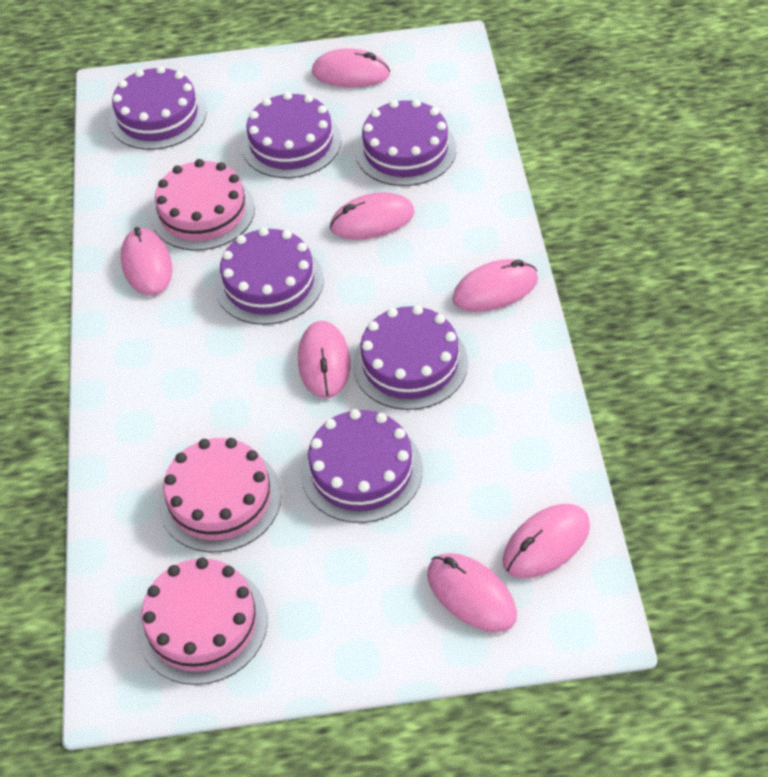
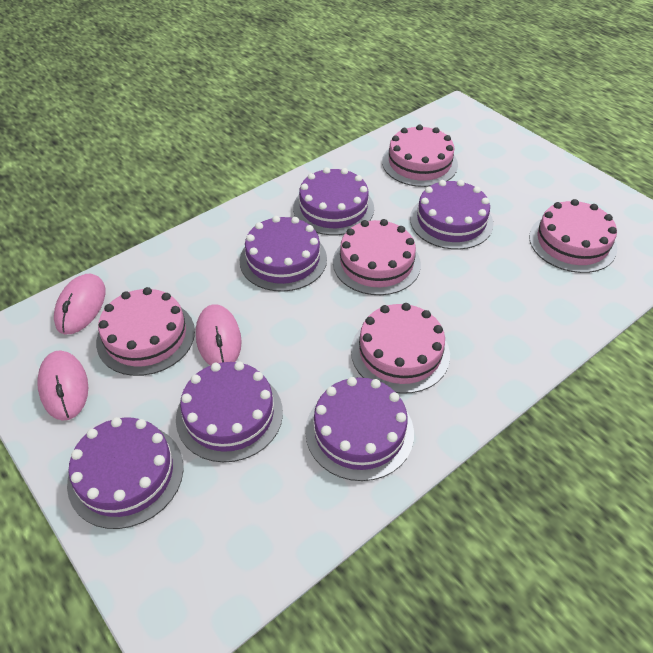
pink cake: [137,558,268,685] [151,159,255,251] [159,438,282,552] = 3 -> [96,287,195,376] [333,219,421,295] [351,303,450,394] [382,125,458,187] [529,199,617,273] = 5
pink mouse: [121,227,172,296] [298,321,351,399] [312,49,390,88] [330,192,415,240] [427,553,517,633] [452,259,538,312] [503,504,590,579] = 7 -> [37,350,88,421] [54,274,106,334] [196,304,242,366] = 3

